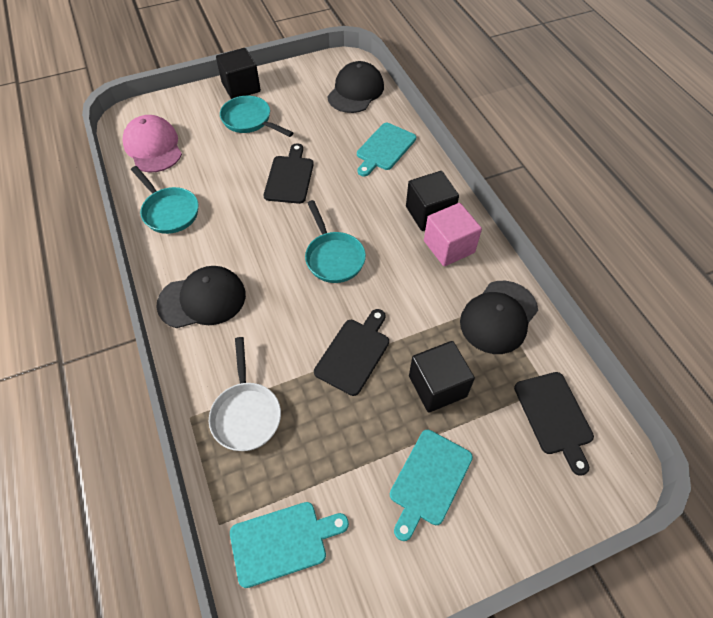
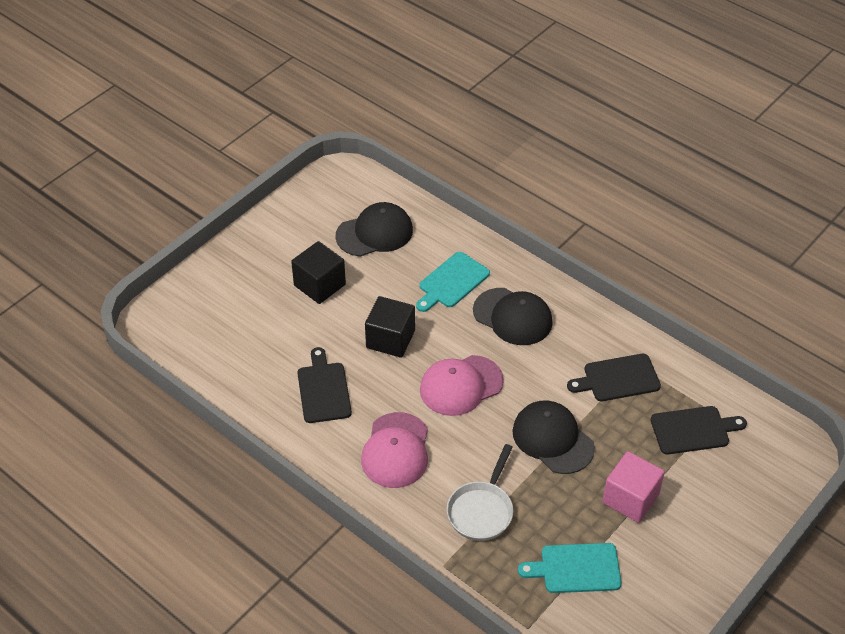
black cube: [216,48,261,99] [406,171,459,231] [409,341,475,412] = 3 -> [291,241,346,304] [365,296,415,358] = 2
pink cap: [122,115,182,172] = 1 -> [361,412,428,488] [420,355,504,416] = 2
turquoise cutting board: [230,502,349,588] [357,123,416,176] [390,430,473,541] = 3 -> [416,252,490,312] [518,543,622,593] = 2
turquoise pan: [131,166,199,234] [220,96,293,137] [305,200,366,283] = 3 -> none = 0

